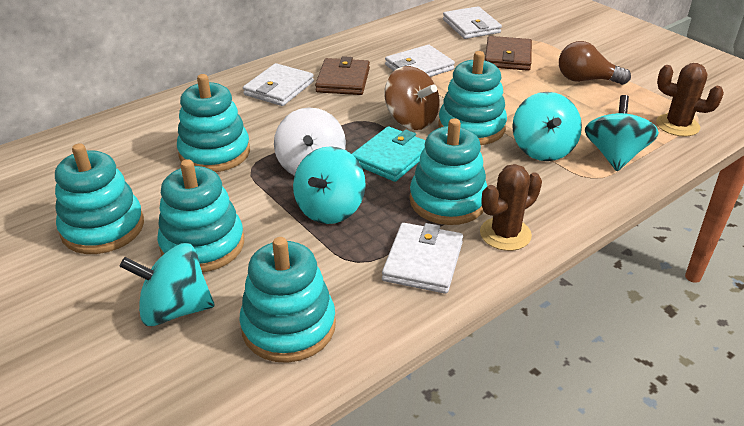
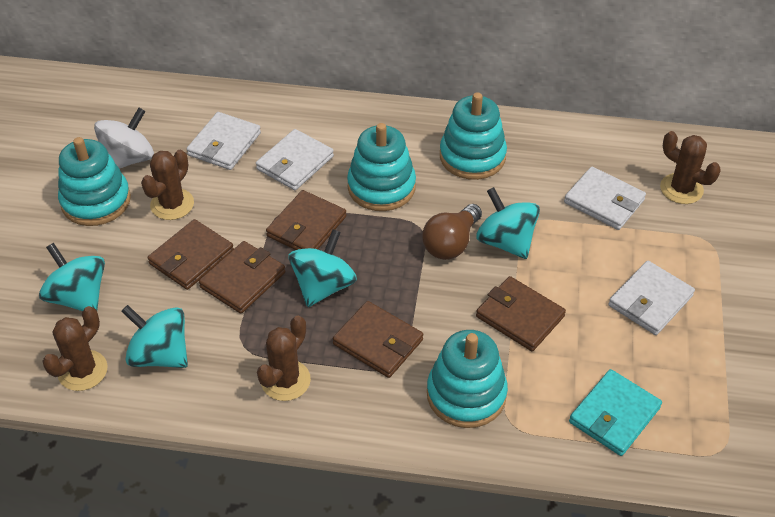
brown cactus: [480,164,542,251] [656,63,724,137] = 2 -> [42,306,108,391] [141,150,194,220] [257,316,311,401] [660,131,721,204] = 4
brown spinning top: [384,66,440,130] = 1 -> none = 0
brown wallet: [315,56,370,95] [485,36,532,71] = 2 -> [148,219,234,290] [199,241,286,314] [266,190,346,250] [333,301,423,378] [476,276,566,351] = 5
turquoise stacking toy: [55,143,144,254] [157,159,244,272] [177,74,250,172] [240,237,336,363] [410,118,487,225] [438,51,507,145] = 6 -> [58,137,131,226] [347,123,416,211] [427,330,508,428] [440,92,507,180] = 4

